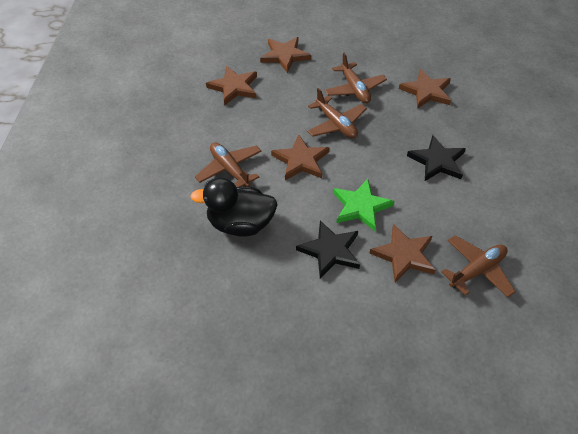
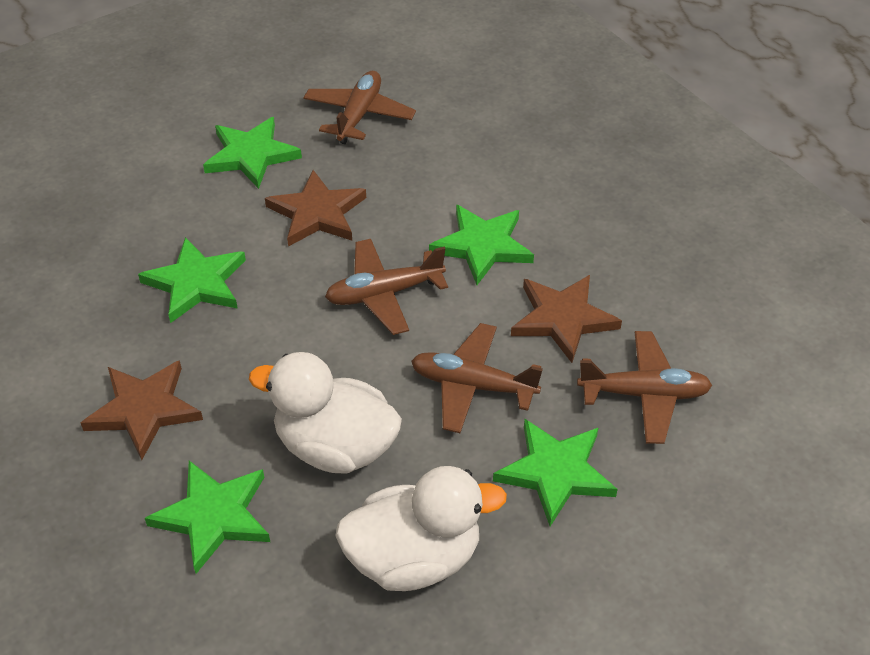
black duck: [191,177,278,237] = 1 -> none = 0
black star: [296,220,360,278] [407,135,466,181] = 2 -> none = 0
brown star: [206,66,257,106] [260,37,311,73] [271,134,330,180] [370,224,436,282] [399,69,451,109] = 5 -> [81,360,203,460] [265,170,366,247] [511,275,622,363] = 3
green star: [333,179,395,231] = 1 -> [138,237,246,323] [145,461,270,574] [203,117,302,189] [429,205,534,285] [493,419,618,526] = 5
white duck: none = 0 -> [249,352,402,473] [335,466,507,591] = 2

